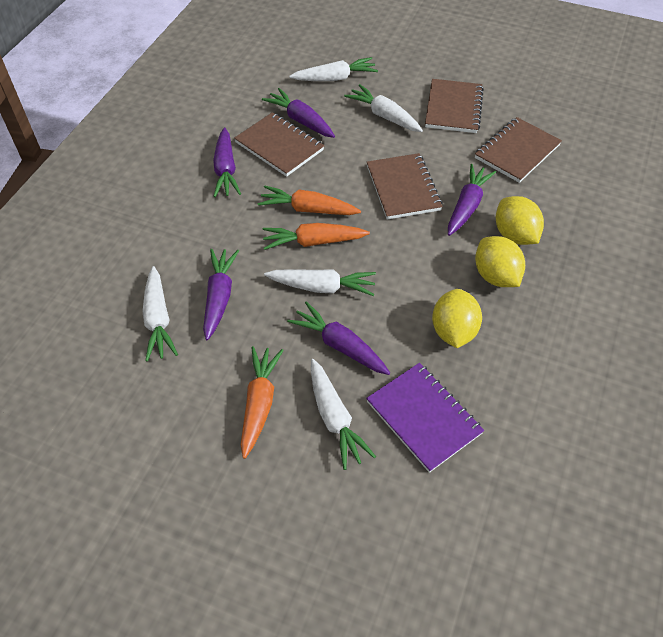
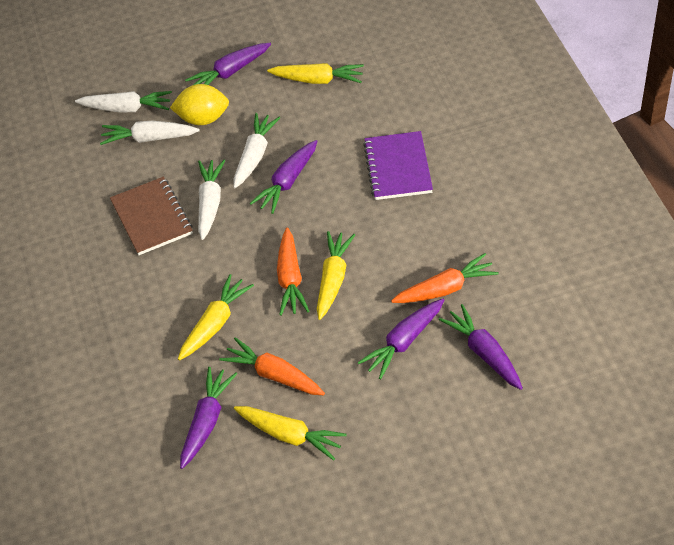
brown notebook: [234,112,324,177] [367,153,443,219] [425,79,484,133] [475,117,562,183] = 4 -> [110,177,193,255] = 1
white carrot: [142,266,178,362] [264,269,376,296] [289,57,378,81] [311,359,376,470] [344,84,423,132] = 5 -> [75,91,172,113] [100,121,200,145] [198,160,225,240] [234,113,280,188] = 4
yellow carrot: none = 0 -> [178,274,254,361] [234,406,347,460] [267,63,364,84] [317,231,355,320] = 4
yellow lemon: [432,289,482,348] [475,236,525,287] [496,196,544,245] = 3 -> [170,84,229,125] = 1

